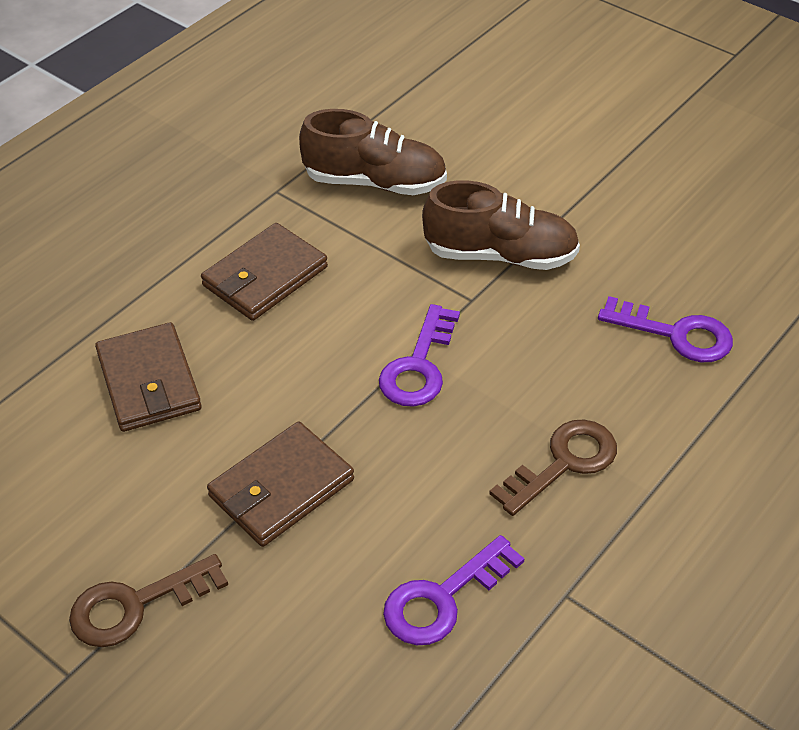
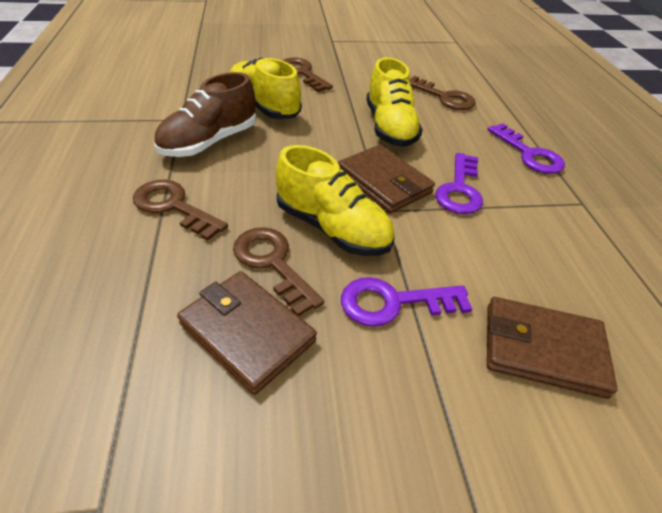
brown key: [69,554,228,647] [489,419,617,516] = 2 -> [133,180,228,241] [233,227,324,316] [282,57,333,92] [410,76,476,110] = 4
brown shoe: [299,109,447,195] [422,181,580,270] = 2 -> [154,72,256,157] = 1
yellow shoe: none = 0 -> [229,58,301,119] [276,145,395,256] [366,57,423,147] = 3

